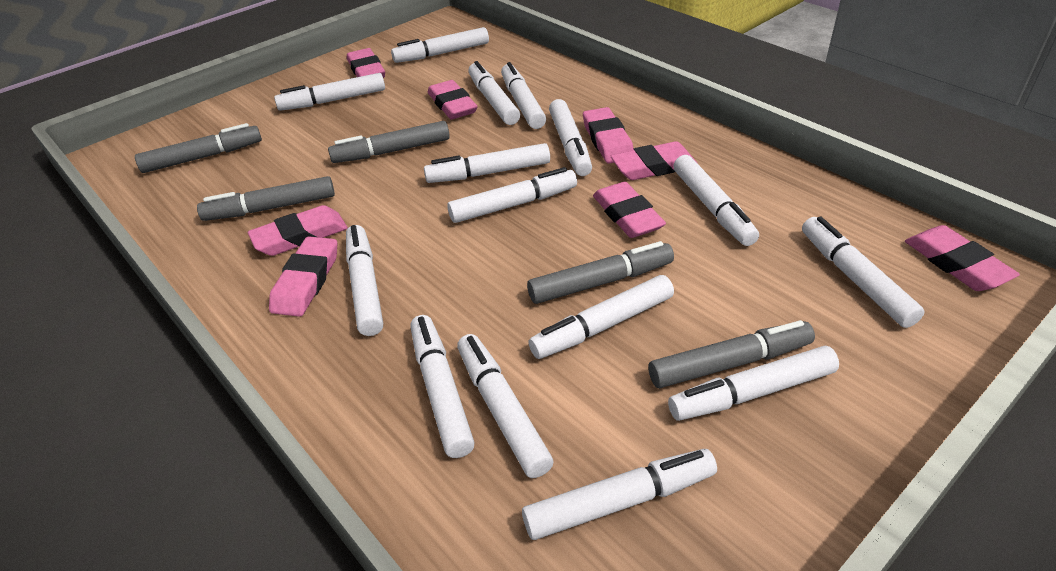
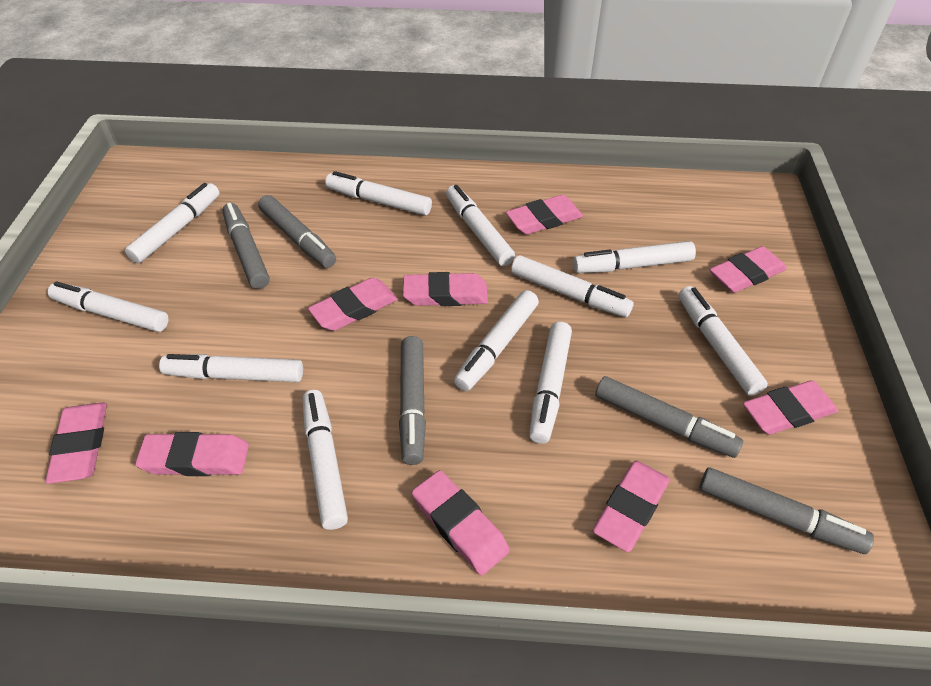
pink eraser: [248,205,348,256] [269,236,337,317] [347,48,385,78] [428,80,477,119] [583,107,634,164] [593,182,666,238] [611,141,698,180] [905,225,1020,291] = 8 -> [45,402,107,484] [135,432,249,476] [308,278,398,331] [403,272,488,306] [412,470,510,575] [506,195,583,235] [593,461,670,552] [709,246,787,293] [743,380,838,435] = 9
white marker: [274,73,385,111] [346,225,383,336] [391,27,489,63] [410,315,475,458] [424,143,550,183] [447,167,577,223] [457,334,554,478] [468,61,520,125] [501,62,546,129] [522,449,717,540] [528,275,674,359] [549,99,592,176] [668,346,839,421] [673,155,759,246] [802,216,925,328] = 15 -> [48,281,169,332] [125,183,220,263] [159,354,303,382] [302,390,348,530] [325,171,432,216] [446,185,515,266] [454,290,539,391] [511,255,634,317] [529,322,572,444] [573,241,696,273] [678,286,768,396] = 11

